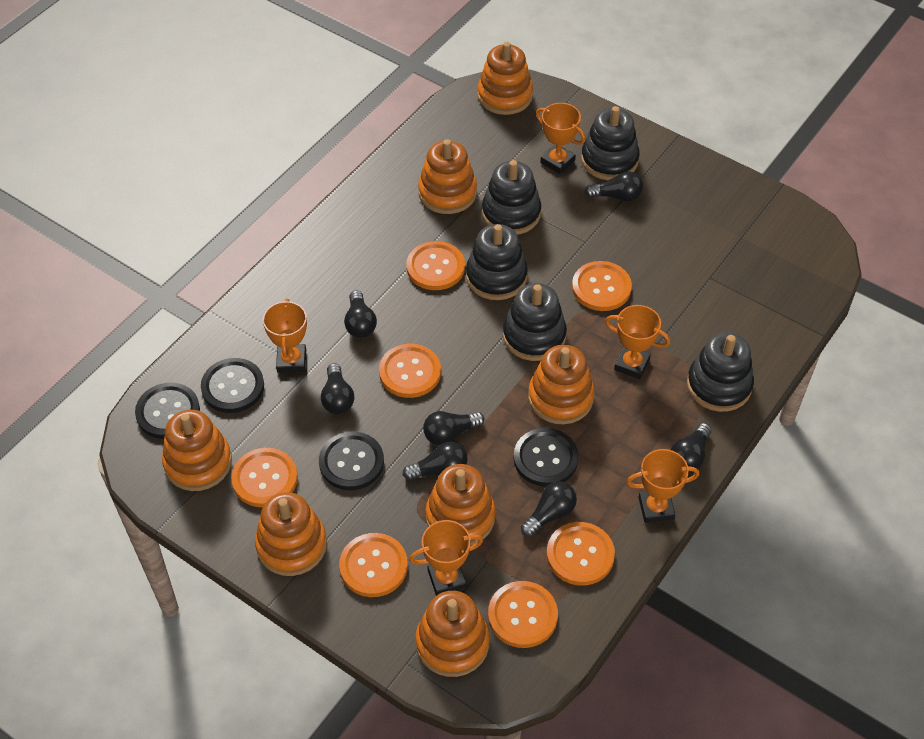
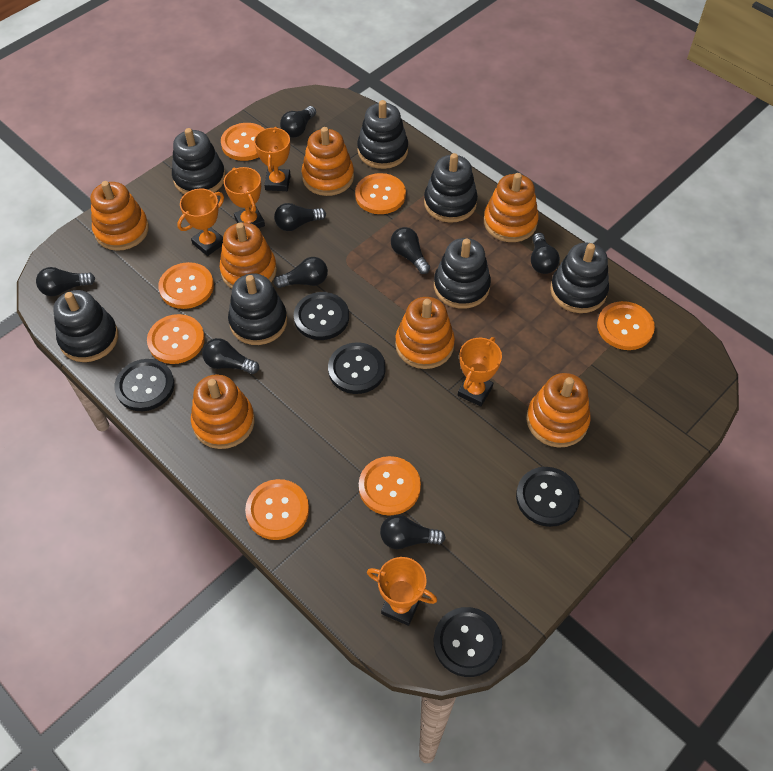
black button: [135,383,200,439] [201,358,264,413] [319,431,384,490] [513,428,579,487] = 4 -> [115,359,174,411] [294,292,349,340] [328,342,385,394] [434,607,502,677] [516,467,580,527] = 5
black light bulb: [321,363,354,414] [344,290,377,338] [403,442,468,480] [423,411,485,445] [521,481,577,537] [585,171,643,202] [671,423,711,472] = 7 -> [36,267,95,296] [202,338,259,374] [274,203,326,231] [274,257,328,288] [280,106,316,138] [380,514,446,549] [391,227,430,274] [531,232,560,274] = 8
black stacking toy: [466,224,528,300] [482,160,541,235] [503,283,567,361] [581,106,640,180] [687,332,754,412] = 5 -> [53,290,118,362] [172,128,225,194] [228,273,287,345] [357,100,408,169] [424,153,478,223] [434,238,491,309] [550,242,609,313] = 7

